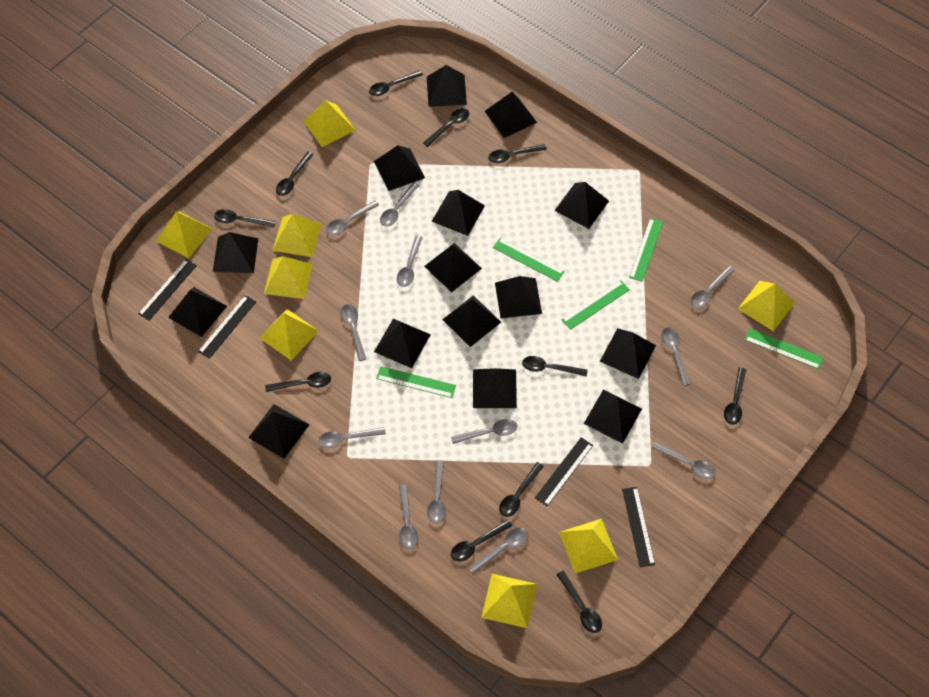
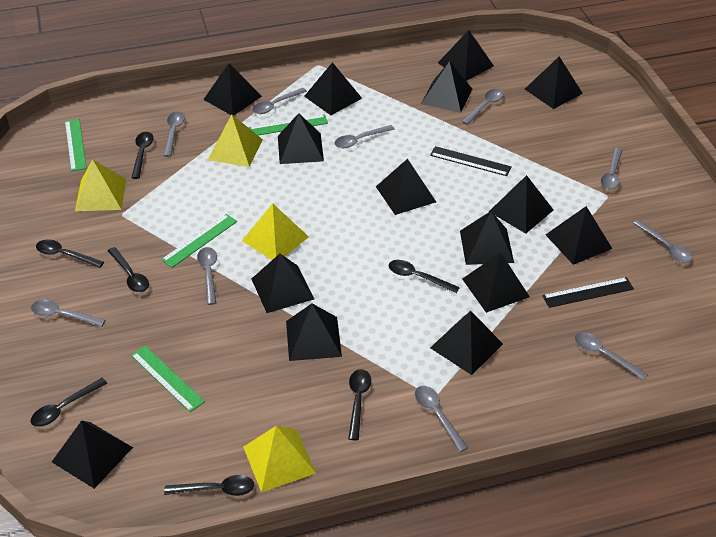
black ruler: [138,259,197,321] [198,295,256,359] [535,437,593,506] [622,487,655,567] = 4 -> [430,146,512,176] [542,277,634,308] = 2
black spoon: [214,209,276,227] [265,372,331,392] [276,152,314,196] [369,70,423,96] [423,108,469,147] [451,519,512,561] [488,144,547,163] [499,462,544,517] [522,356,588,377] [556,571,602,633] [724,367,746,425] = 11 -> [31,378,107,427] [36,239,104,268] [108,247,149,292] [131,132,154,179] [164,475,254,496] [348,369,371,440] [388,260,460,293] = 7
green ruler: [376,366,456,398] [493,238,565,282] [561,280,630,330] [629,218,663,282] [744,328,824,369] = 5 -> [65,119,87,171] [131,346,205,412] [161,214,237,268] [249,114,328,135] = 4
grey spoon: [318,427,386,448] [326,200,379,235] [340,304,366,361] [380,182,419,226] [397,235,423,287] [399,485,418,549] [427,460,446,524] [451,419,517,444] [468,528,528,574] [652,442,716,479] [661,327,690,386] [691,266,735,308] = 12 -> [31,300,105,327] [163,112,185,157] [197,247,217,305] [252,88,307,114] [334,125,394,148] [415,386,468,452] [462,89,504,125] [575,332,648,380] [601,148,622,190] [633,220,692,263] = 10
yellow pyramid: [156,212,212,258] [260,309,318,361] [264,256,313,299] [272,214,322,257] [303,100,356,147] [481,574,537,628] [559,519,618,574] [738,281,795,331] = 8 -> [75,159,126,211] [208,114,263,167] [242,203,309,260] [243,426,316,492] = 4

